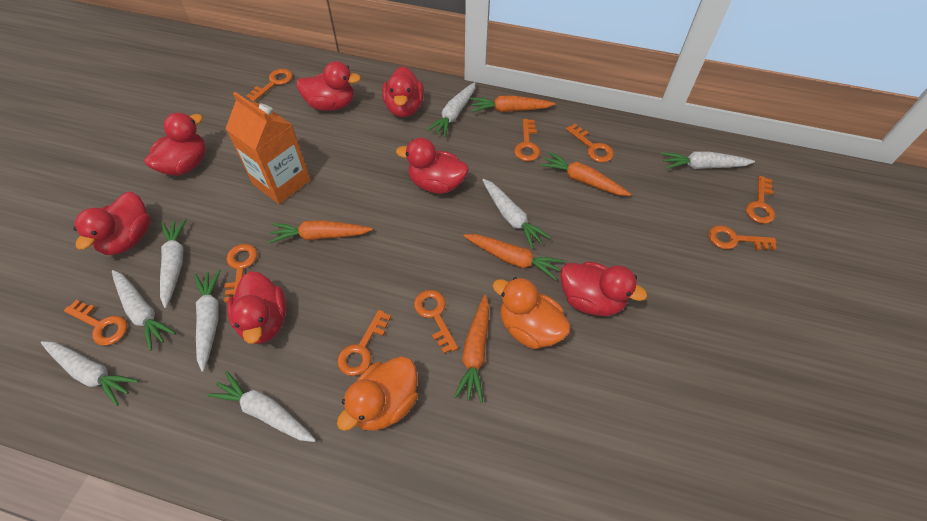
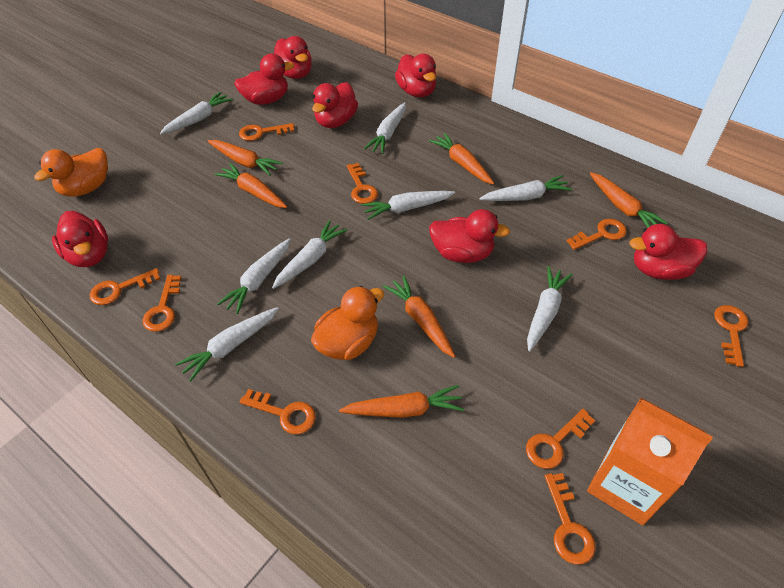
orange carrot: [269,220,373,243] [454,295,489,402] [463,234,564,280] [471,95,556,112] [540,151,631,196] = 5 -> [208,140,283,176] [214,163,287,208] [339,385,464,418] [383,275,456,358] [429,133,494,184] [590,172,668,228] = 6

